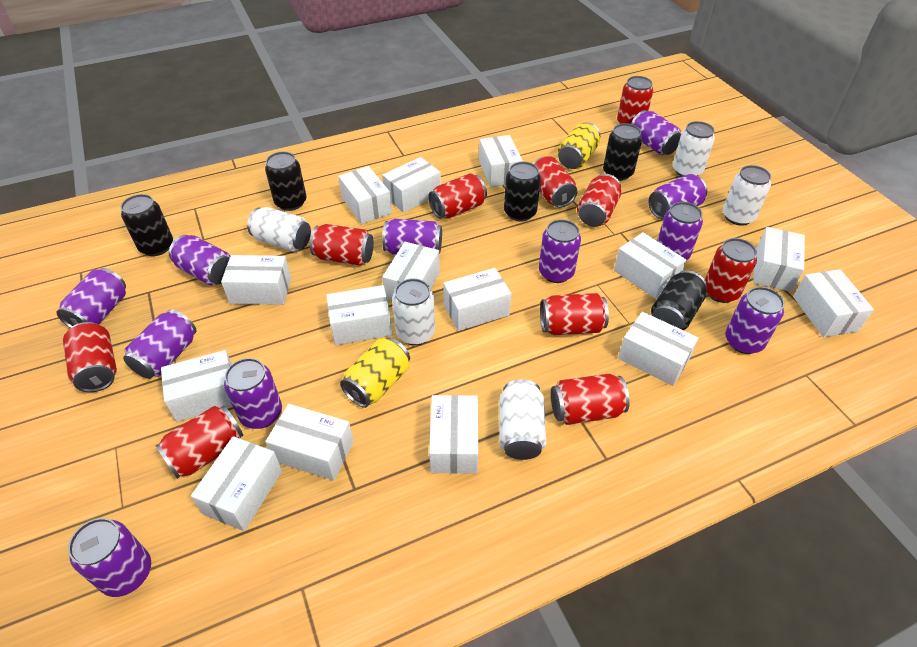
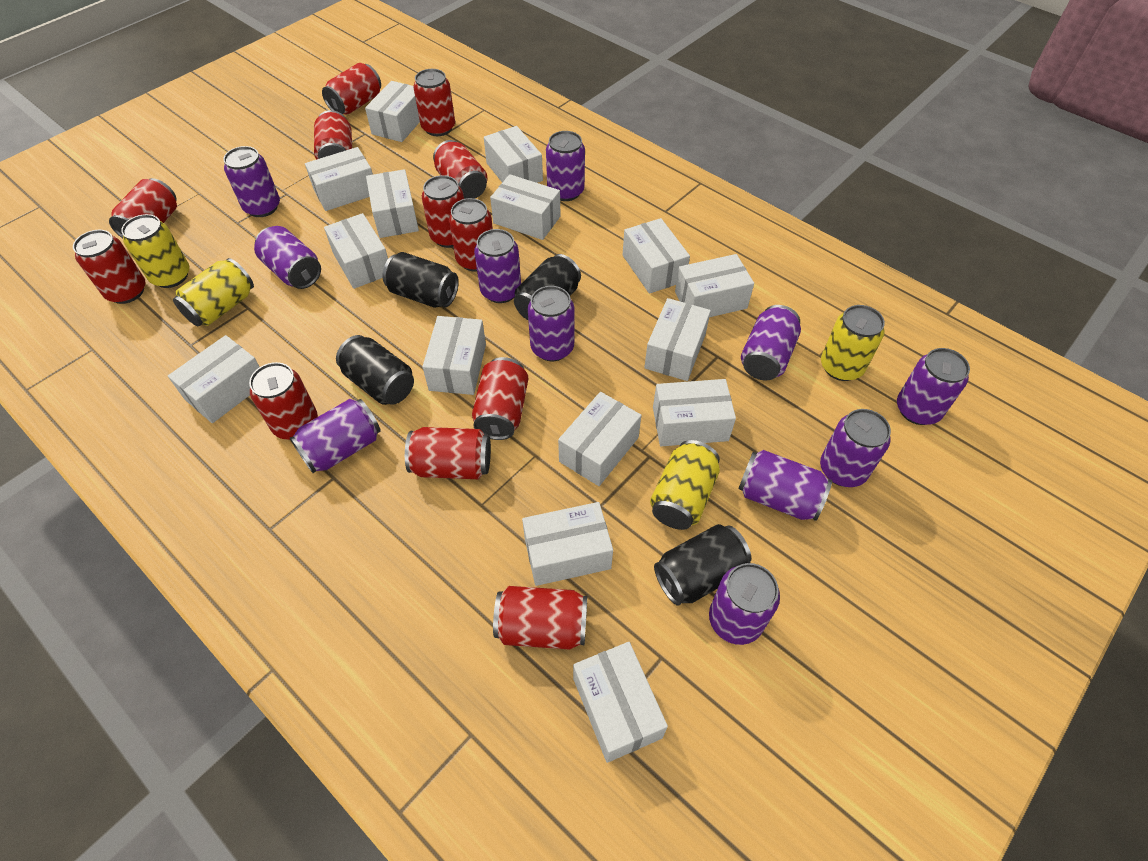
black can: [121,194,173,256] [265,152,306,211] [504,162,541,222] [603,123,642,181] [651,270,707,330] = 5 -> [336,335,414,405] [383,252,459,308] [514,254,581,320] [654,524,751,606] = 4
red can: [63,322,117,392] [155,406,243,479] [310,224,374,266] [428,173,487,219] [533,156,577,208] [540,293,609,335] [551,374,630,425] [577,174,621,227] [617,76,653,124] [705,238,757,303] = 10 -> [73,230,146,304] [109,178,177,238] [249,362,318,440] [314,110,352,160] [322,63,381,114] [405,427,491,479] [413,69,455,136] [422,175,464,248] [433,140,487,199] [449,198,493,271] [472,357,528,440] [493,586,587,650] = 12
white can: [247,207,311,252] [392,278,435,345] [499,379,546,460] [673,121,715,177] [723,165,771,226] = 5 -> none = 0
yellow can: [340,337,410,408] [557,122,600,169] = 2 -> [121,214,190,288] [173,258,254,326] [650,440,720,530] [821,305,885,381] = 4

